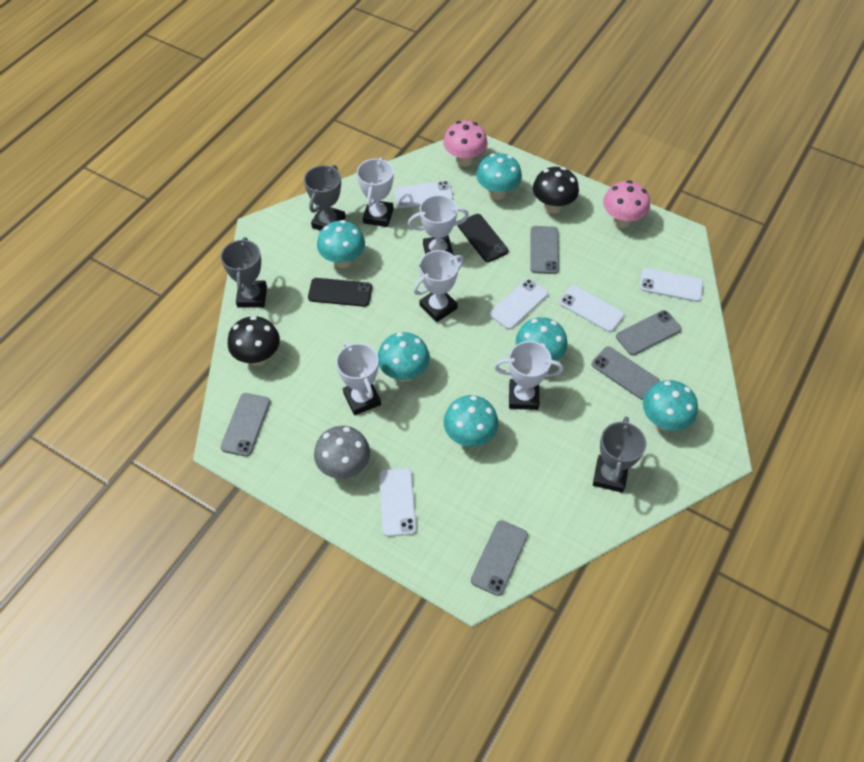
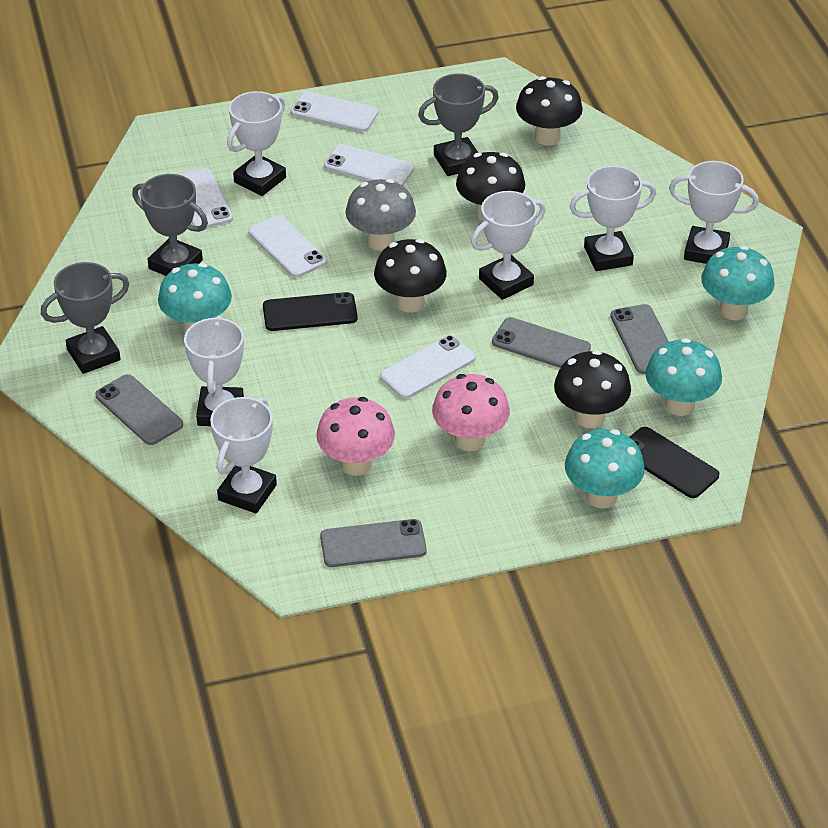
black mushroom: [228,316,280,366] [533,167,579,214] = 2 -> [374,239,447,312] [456,152,525,220] [516,76,583,145] [554,350,631,428] = 4
grey phone: [221,393,270,457] [471,520,528,596] [531,226,559,274] [592,346,660,400] [616,310,682,355] = 5 -> [95,374,183,445] [320,519,427,567] [492,317,591,368] [610,304,669,374] = 4
turquoise mushroom: [317,220,365,268] [378,332,430,382] [444,395,499,447] [476,153,522,200] [516,317,568,361] [643,380,698,431] = 6 -> [158,263,232,333] [565,429,645,508] [645,338,722,416] [701,246,775,320] = 4
white trophy: [336,341,381,415] [357,157,394,227] [408,195,469,255] [413,250,464,322] [494,341,563,410] = 5 -> [184,315,244,426] [210,397,277,513] [227,91,286,196] [471,191,546,300] [570,166,656,271] [669,161,759,264] = 6

